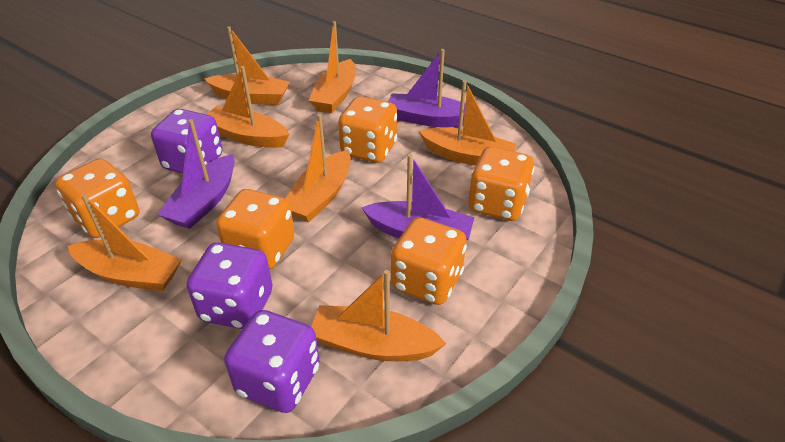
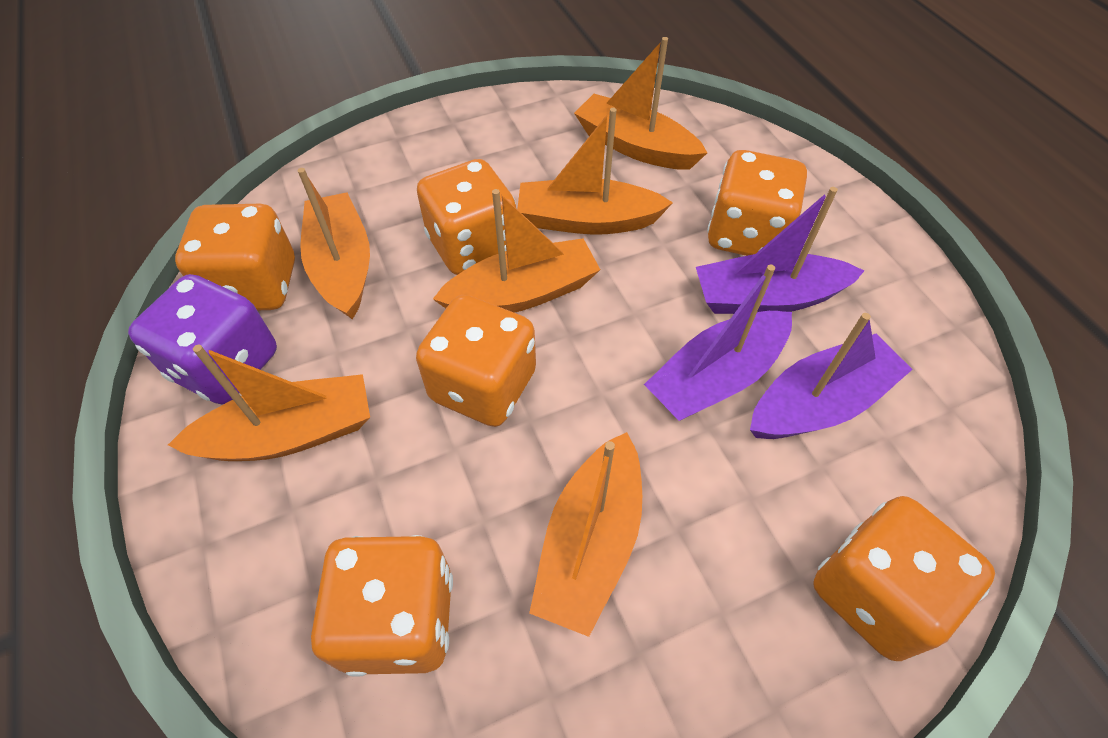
orange boat: [68,194,182,291] [204,26,290,105] [207,66,290,148] [285,114,351,222] [309,21,356,113] [311,270,446,361] [419,80,517,166] = 7 -> [168,345,370,461] [298,168,370,320] [433,189,600,313] [517,108,673,235] [529,432,642,637] [574,37,707,170] = 6
orange dice: [55,158,139,238] [216,189,295,270] [338,96,397,163] [391,217,467,305] [469,147,535,221] = 5 -> [175,204,295,310] [311,535,453,677] [416,295,536,427] [417,159,516,275] [707,150,807,256] [813,496,995,661] = 6
purple dice: [151,109,223,174] [187,242,272,329] [224,310,320,413] = 3 -> [128,274,277,404] = 1

